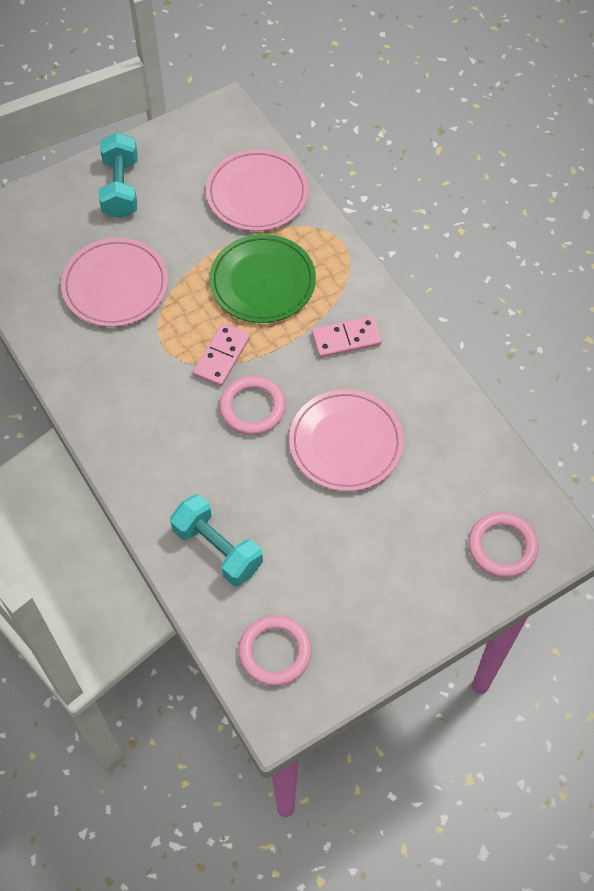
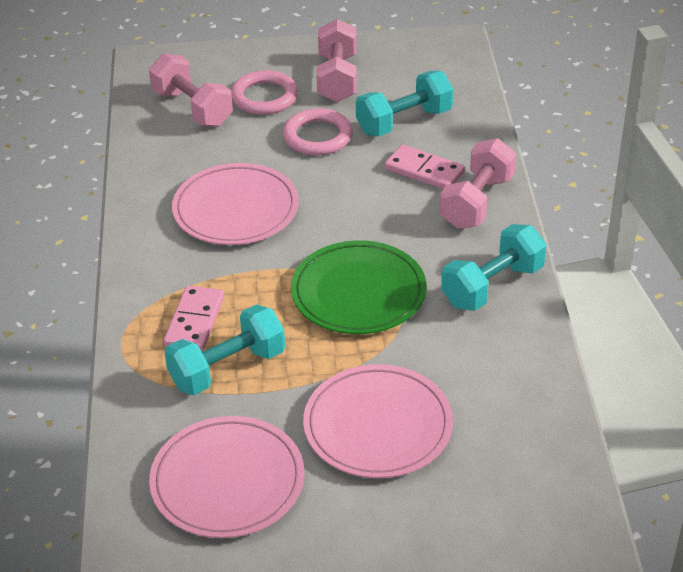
pink dumbbell: none = 0 -> [149,53,233,127] [316,19,357,102] [440,138,516,229] = 3
pink ring: [219,376,286,435] [239,615,312,686] [468,512,538,578] = 3 -> [231,70,298,115] [283,108,353,155] = 2
turquoise dumbbell: [99,132,137,218] [170,494,263,586] = 2 -> [164,304,285,395] [356,71,453,136] [441,224,546,311] = 3

